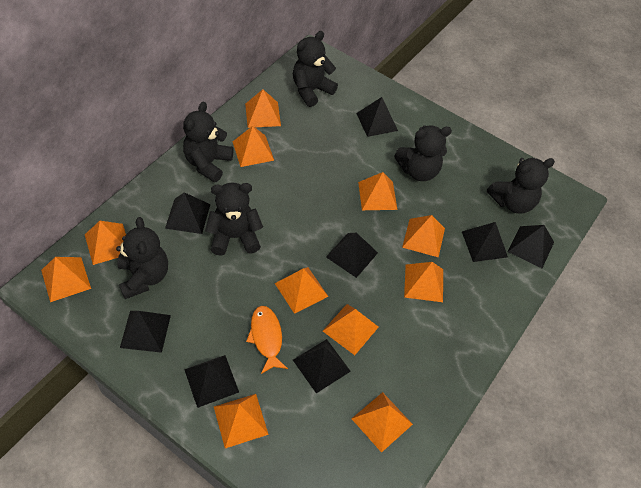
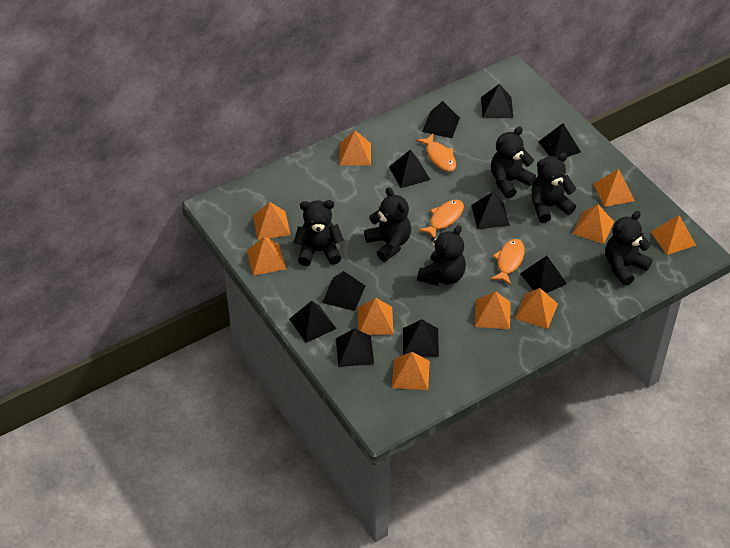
black pyramid: [120,311,171,353] [165,192,211,234] [184,355,239,408] [293,339,351,393] [326,232,378,278] [356,97,398,137] [462,222,508,262] [508,225,554,268] = 8 -> [289,301,337,343] [322,271,365,311] [336,328,374,367] [389,150,430,188] [403,319,439,357] [422,101,460,138] [471,192,510,229] [481,84,513,118] [520,256,567,293] [538,123,581,157] = 10
orange fish: [246,306,288,374] = 1 -> [416,133,456,172] [418,200,464,238] [490,239,525,285] = 3
orange pyramid: [41,257,91,302] [85,221,126,265] [214,394,269,448] [233,126,274,167] [245,89,281,128] [275,267,328,314] [323,304,378,355] [352,392,413,453] [358,172,397,210] [402,215,445,258] [404,262,443,302] = 11 -> [247,236,286,276] [253,202,290,240] [339,131,371,166] [358,298,394,335] [392,352,430,390] [475,291,511,329] [514,288,558,329] [572,204,614,244] [593,169,635,207] [651,215,696,255] = 10

